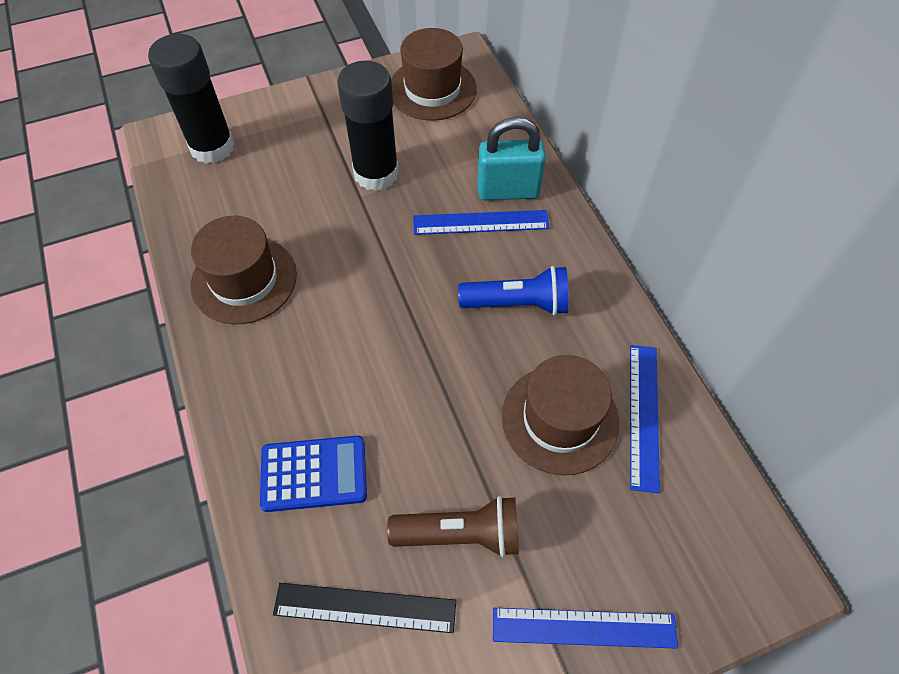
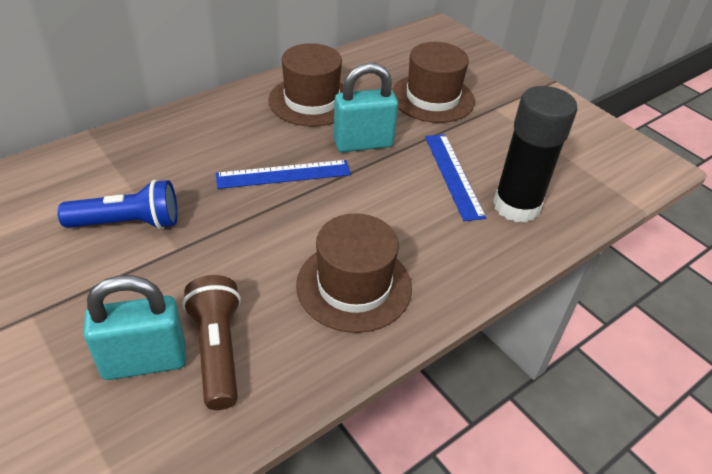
black glue stick: [148,34,235,164] [337,61,399,191] = 2 -> [493,86,577,223] = 1
black ruler: [273,583,456,633] = 1 -> none = 0
blue calculator: [260,436,367,512] = 1 -> none = 0
blue ruler: [413,210,550,235] [493,608,678,649] [630,345,660,493] = 3 -> [216,160,351,189] [425,134,486,221] = 2
turquoise padlock: [477,117,546,200] = 1 -> [83,275,186,380] [333,63,398,152] = 2

